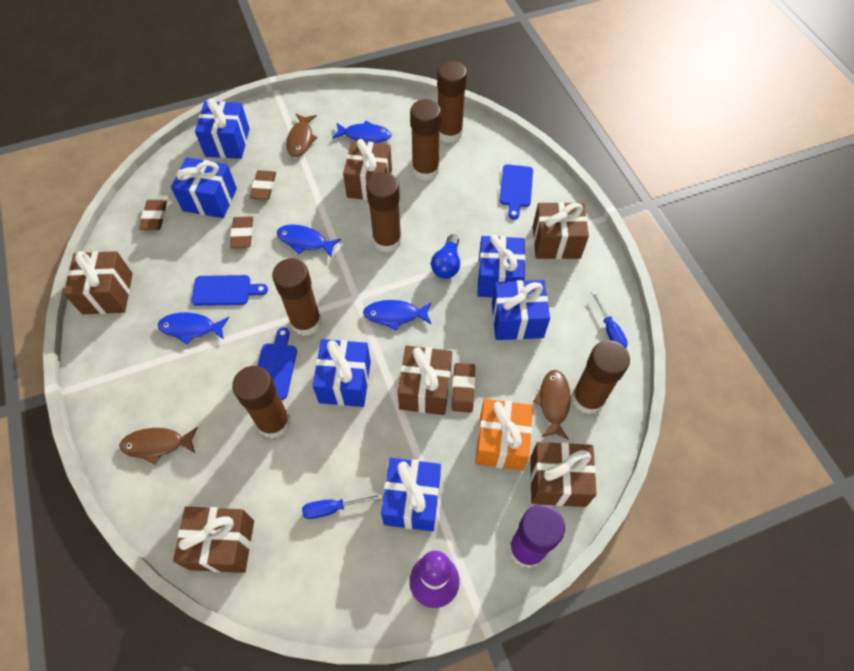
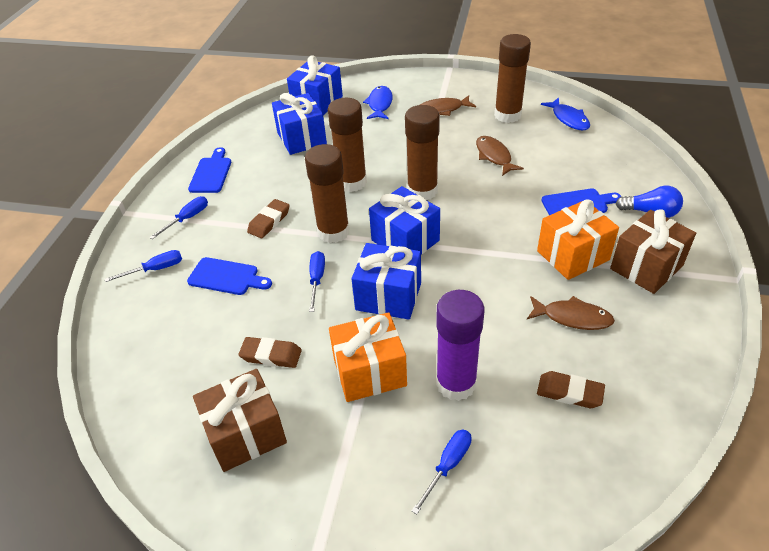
blue fish: [158,313,229,345] [277,225,341,258] [332,121,392,143] [363,300,431,331] = 4 -> [363,86,393,119] [541,97,590,131] = 2
blue gift: [171,157,237,218] [195,98,250,159] [312,339,371,407] [381,458,441,531] [477,235,525,297] [492,280,550,340] = 6 -> [272,93,327,155] [287,55,343,115] [351,243,421,320] [369,186,440,254] = 4
blue screwdriver: [302,494,383,519] [591,291,628,348] = 2 -> [105,250,182,282] [149,196,208,239] [309,251,325,312] [412,430,472,514] = 4
brown eraser: [139,200,167,230] [230,216,253,248] [250,170,276,200] [451,363,475,413] = 4 -> [238,337,302,368] [247,199,290,238] [537,371,605,408] = 3
brown gift: [64,251,133,314] [173,507,254,573] [343,139,392,200] [398,345,452,415] [530,442,597,507] [533,202,589,259] = 6 -> [193,369,287,472] [610,209,696,294] = 2
brown glue stick: [232,366,291,438] [272,258,322,336] [366,172,402,253] [410,99,441,181] [437,61,467,143] [571,340,630,414] = 6 -> [305,144,350,243] [328,98,367,192] [405,105,440,200] [494,34,531,123] = 4
orange gift: [475,399,533,471] = 1 -> [329,312,407,402] [537,199,619,280] = 2
purple bowling pin: [409,551,460,608] = 1 -> none = 0

